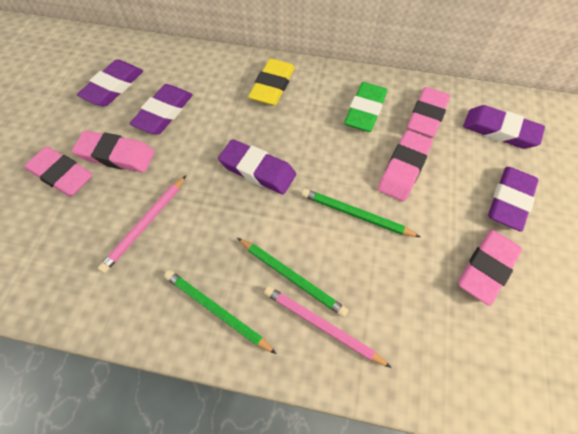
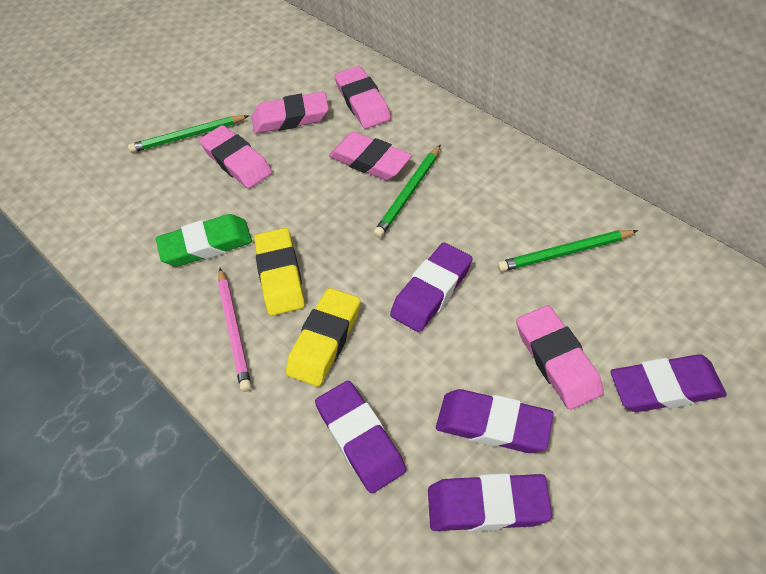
pink pencil: [98,176,186,273] [264,286,392,368] = 2 -> [218,268,252,392] = 1
yellow eraser: [248,59,295,105] = 1 -> [254,228,305,316] [286,288,360,387] = 2

